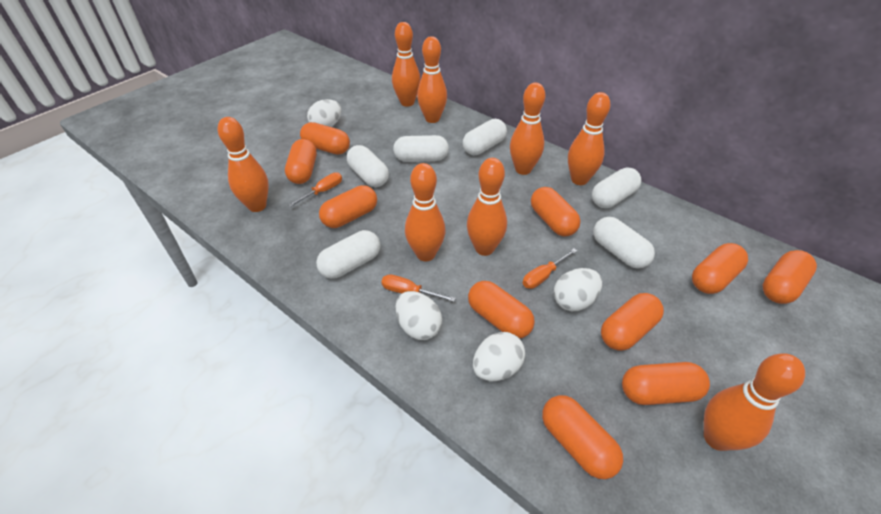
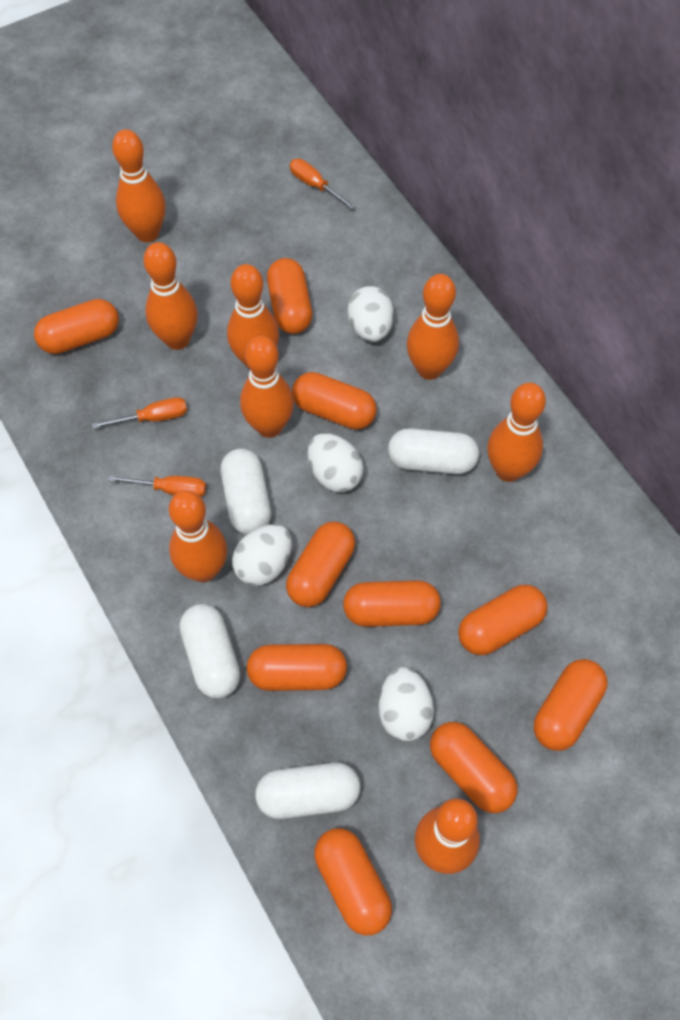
white capsule: [316,230,380,279] [347,145,389,187] [393,135,449,162] [463,119,507,155] [592,167,642,208] [593,217,655,269] = 6 -> [180,604,240,698] [221,449,271,534] [255,763,360,819] [388,428,479,474] = 4

